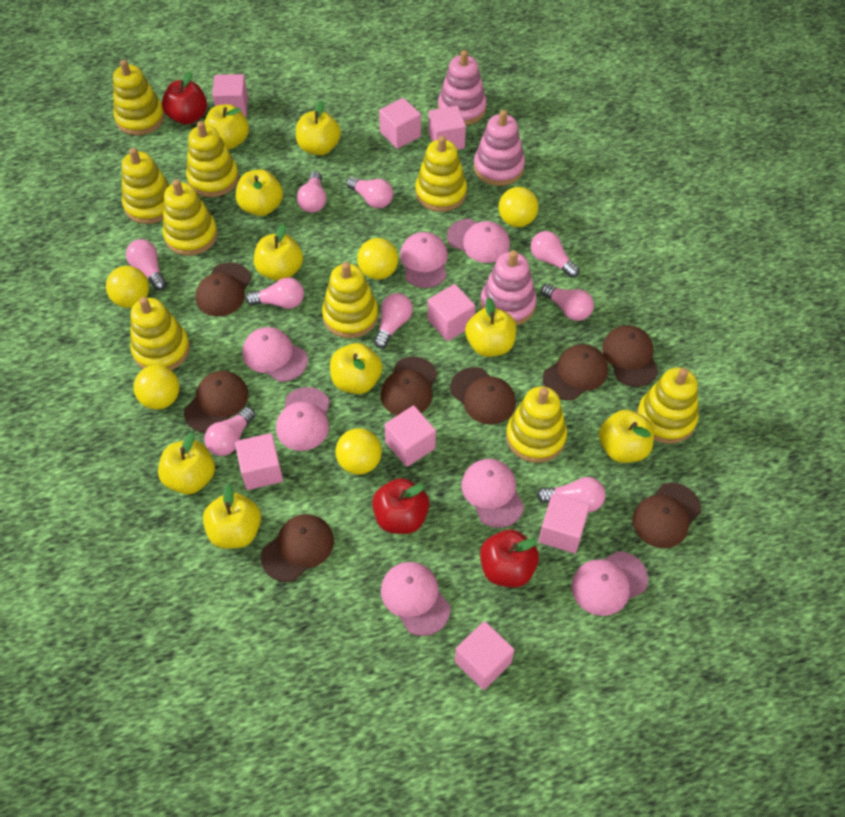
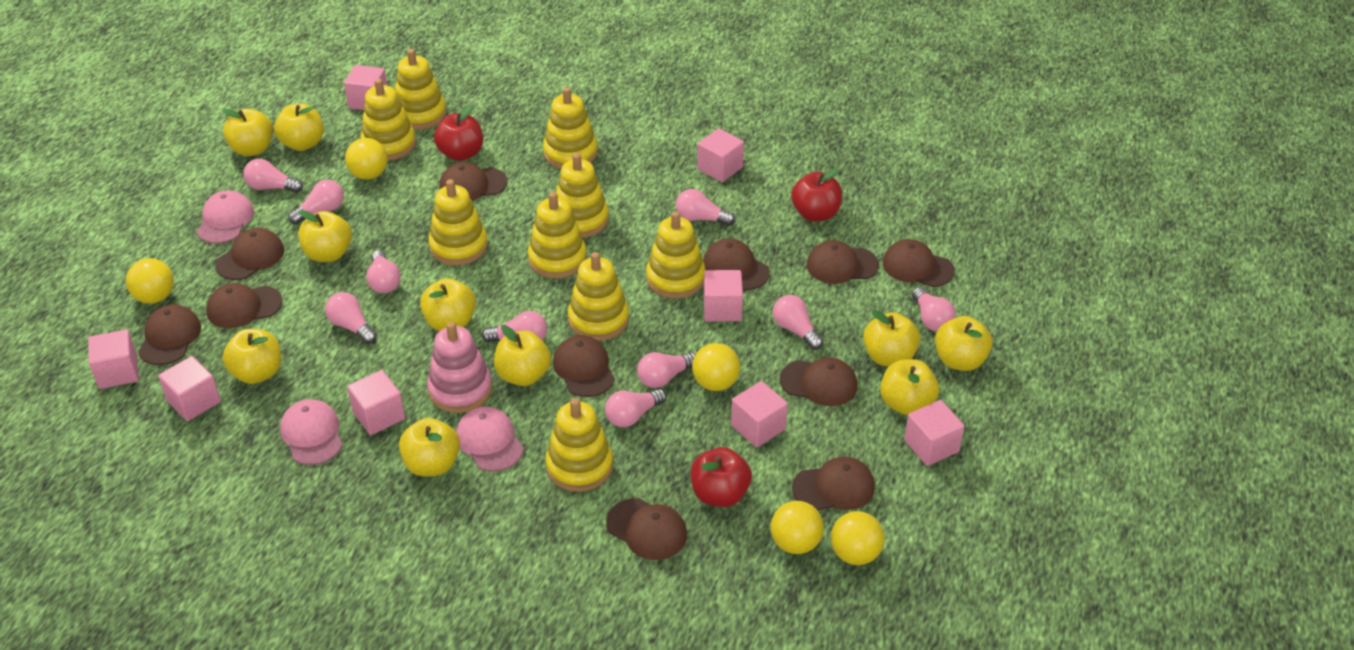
brown cap: [184,371,248,433] [195,262,252,317] [261,514,334,582] [381,357,438,416] [450,367,516,425] [543,344,608,401] [602,325,659,387] [633,483,701,548] = 8 -> [138,304,201,365] [206,283,282,328] [215,228,284,280] [439,162,507,201] [553,335,615,397] [606,498,687,560] [703,238,770,290] [780,357,857,406] [792,457,875,510] [807,240,879,284] [883,239,955,287] = 11
pink cap: [243,327,308,382] [276,387,330,451] [381,562,450,636] [400,232,448,288] [447,219,510,263] [462,459,524,528] [571,551,648,616] = 7 -> [197,190,254,244] [280,399,343,465] [456,406,524,472] = 3
pink light bulb: [126,239,166,290] [204,407,255,456] [246,277,304,309] [297,171,326,213] [346,177,393,208] [374,293,413,349] [531,231,579,278] [537,477,606,512] [541,284,594,321] = 9 -> [243,159,303,193] [288,180,344,225] [325,292,377,344] [366,250,401,293] [481,311,547,342] [605,389,667,427] [637,352,696,388] [676,189,735,226] [773,295,823,350] [912,287,956,332] = 10
pink stacking toy: [438,50,487,125] [474,110,525,186] [480,250,536,326] = 3 -> [427,322,492,413] = 1
yellow apple: [158,432,215,494] [203,485,261,549] [204,104,249,149] [236,169,283,216] [254,224,303,281] [296,100,341,155] [330,343,382,394] [465,297,517,357] [599,410,654,463] = 9 -> [222,108,273,156] [222,329,281,384] [274,103,324,151] [298,210,352,262] [399,418,460,476] [420,278,476,331] [494,325,551,386] [863,310,920,367] [880,359,939,415] [935,316,992,371] = 10

